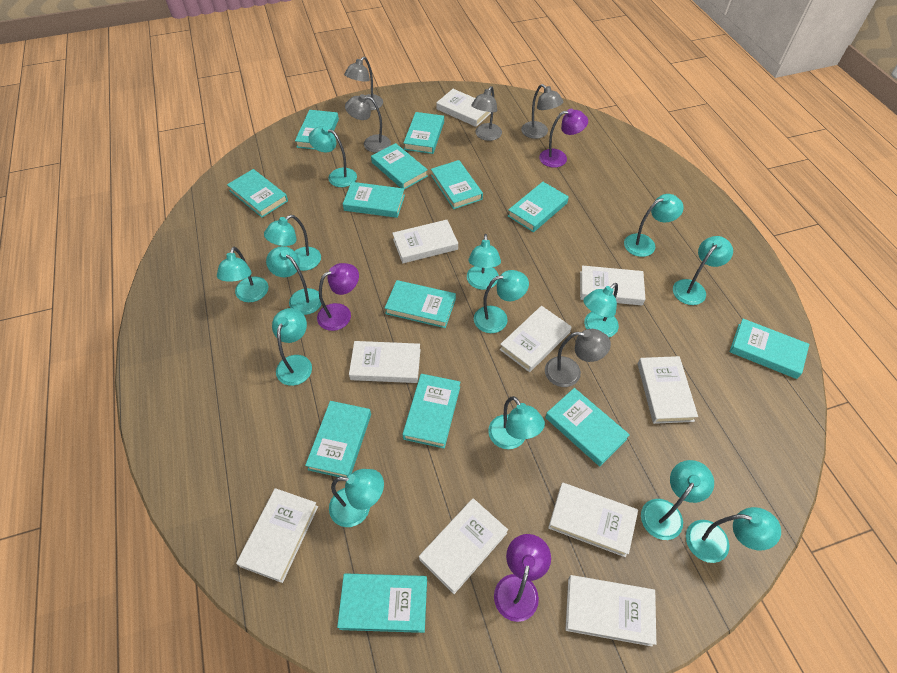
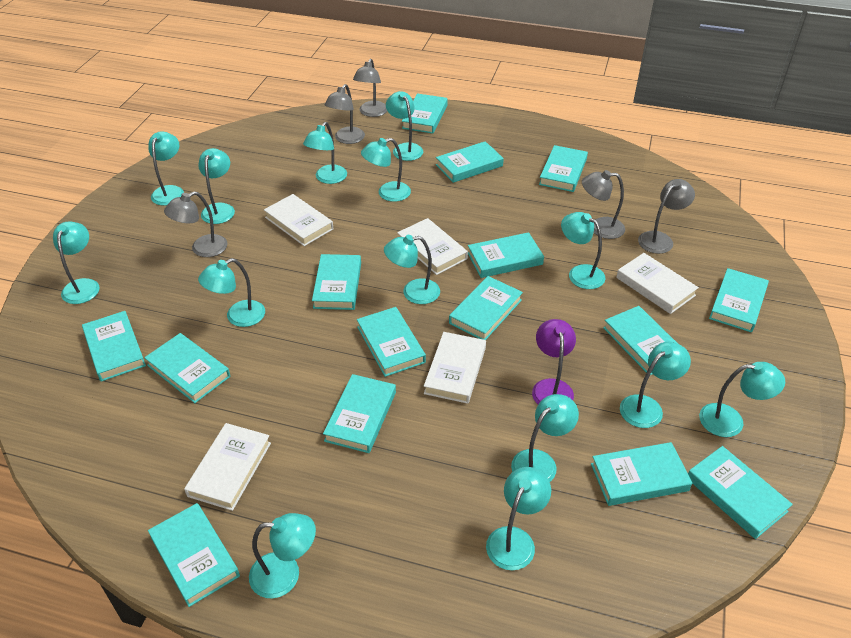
purple lamp: [317,263,359,331] [494,534,551,622] [539,109,588,168] = 3 -> [532,319,576,404] = 1
turquoise book: [227,169,288,218] [295,110,339,150] [305,401,371,477] [337,573,427,633] [343,182,405,218] [371,143,428,190] [385,280,456,328] [402,374,460,449] [403,112,444,154] [431,160,483,209] [508,182,569,232] [545,388,630,466] [729,319,809,379] = 13 -> [82,311,146,382] [144,333,230,403] [148,503,240,607] [312,254,361,310] [323,374,396,453] [357,307,426,377] [402,93,448,134] [436,141,504,183] [449,276,523,340] [468,232,544,278] [539,145,588,192] [591,442,692,506] [603,306,678,375] [688,446,793,539] [709,268,769,332] = 15
white book: [236,488,318,583] [349,341,421,383] [392,220,458,263] [419,498,508,594] [436,89,491,127] [500,306,572,372] [548,482,638,557] [565,575,656,646] [580,265,645,306] [638,356,698,424] = 10 -> [184,423,271,511] [264,194,333,246] [397,218,468,275] [424,332,486,404] [616,253,699,314] = 5

